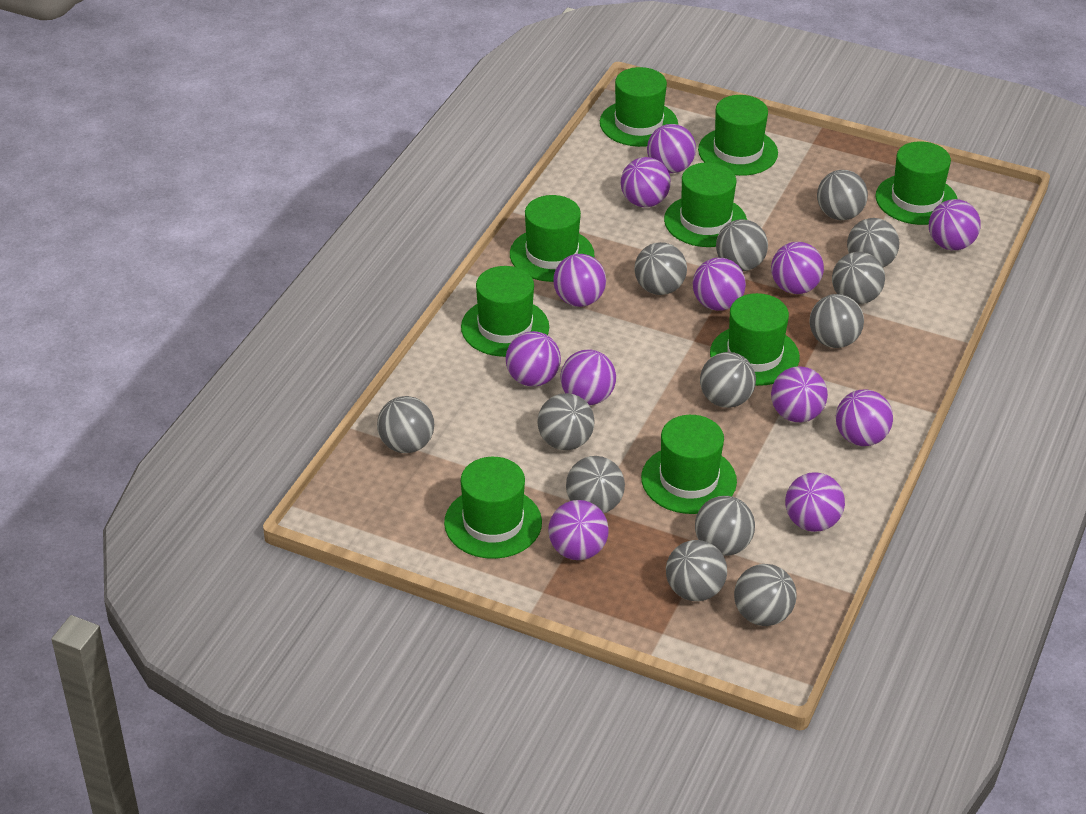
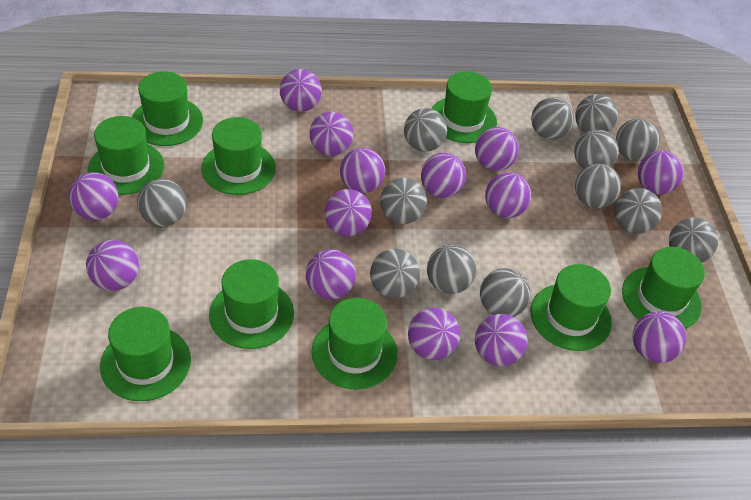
purple ball: [506,331,561,387] [548,500,609,560] [553,254,606,307] [560,349,616,405] [621,157,671,207] [647,124,696,173] [693,258,746,311] [771,242,824,294] [771,367,828,422] [785,472,845,532] [836,390,893,446] [929,199,981,251] = 12 -> [68,172,119,220] [86,240,139,291] [280,69,322,112] [306,249,356,300] [310,112,353,156] [324,189,372,236] [340,148,385,193] [408,308,460,360] [421,153,466,198] [475,127,519,171] [475,314,528,366] [485,172,531,218] [633,311,686,363] [638,150,684,195] = 14

